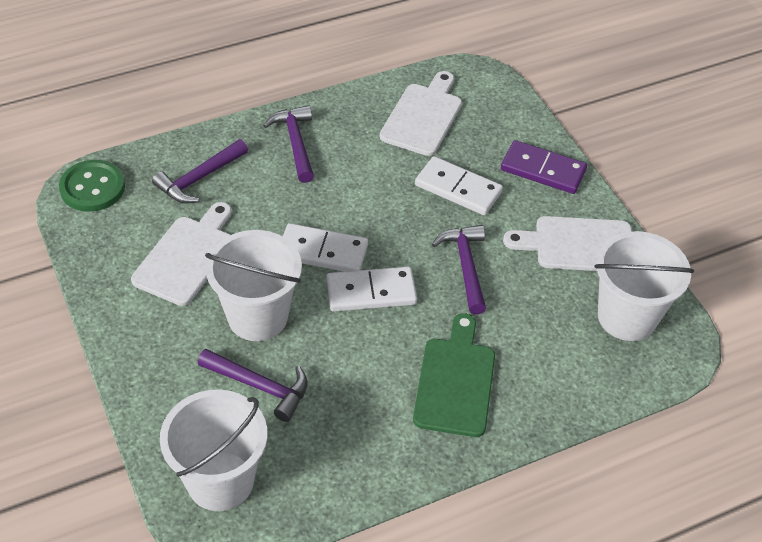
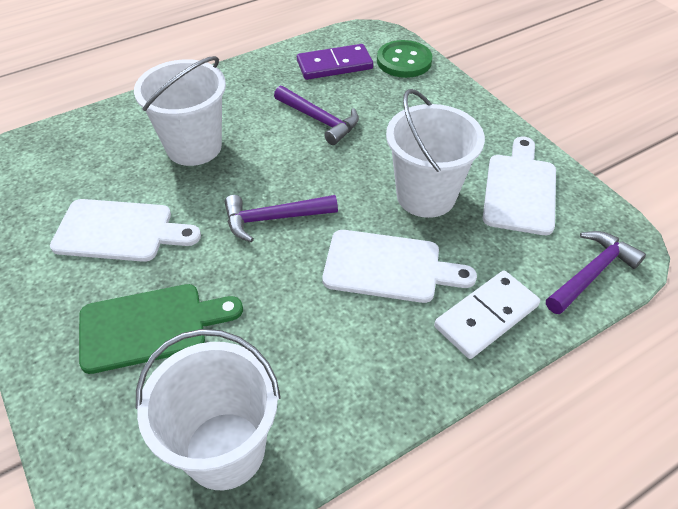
purple hammer: [152,139,248,204] [198,349,308,422] [263,105,314,183] [432,225,486,314] = 4 -> [225,195,338,242] [274,86,359,145] [546,231,646,314] = 3
white domino: [283,223,368,272] [326,266,417,312] [415,156,503,215] = 3 -> [434,270,540,359] = 1

